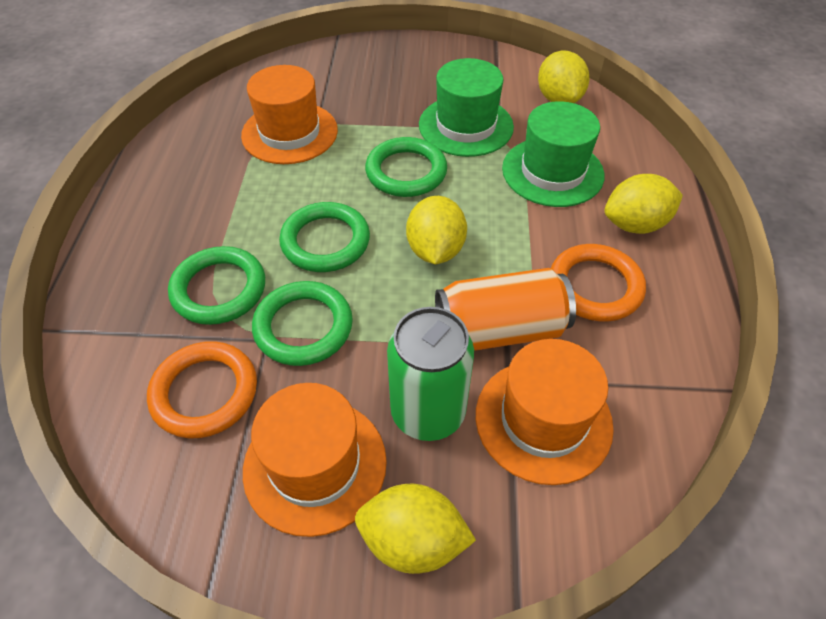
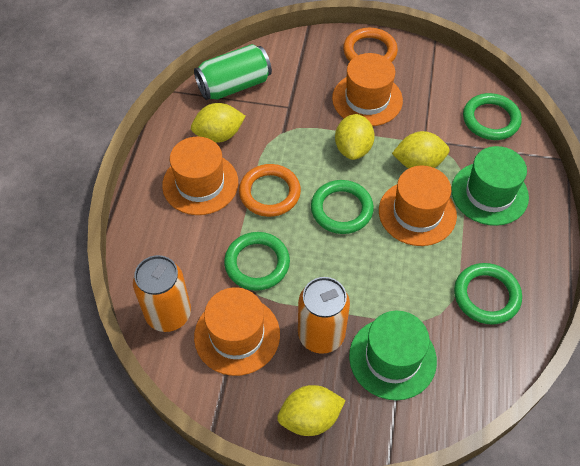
orange can: [435,268,576,351] = 1 -> [133,255,191,332] [298,277,350,354] = 2
orange hat: [241,65,338,164] [243,383,387,537] [476,339,614,485] = 3 -> [162,137,238,215] [194,287,280,376] [332,53,403,126] [379,166,457,246] = 4

